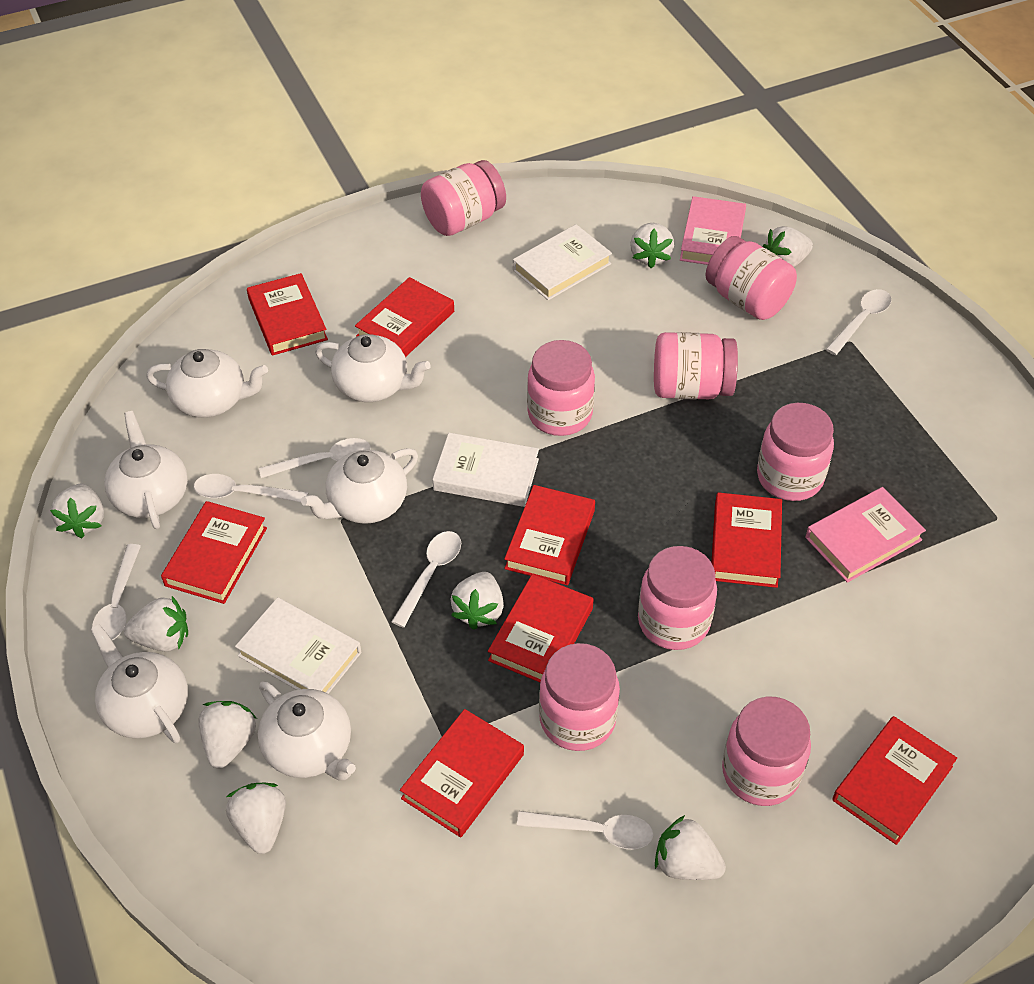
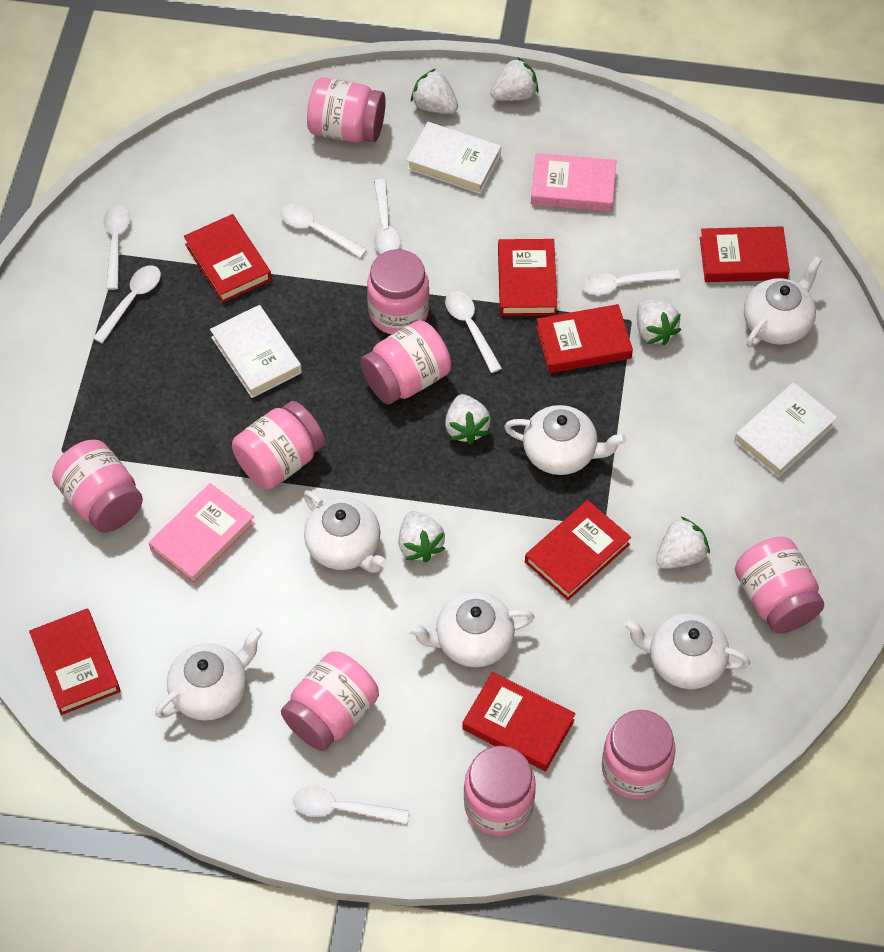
pink jar: [421,160,506,236] [527,340,595,436] [539,643,620,751] [638,546,717,650] [654,332,738,400] [706,236,797,320] [722,696,811,806] [757,403,834,501] = 8 -> [52,440,143,532] [232,401,325,490] [281,651,379,751] [307,77,386,142] [360,320,451,404] [367,249,429,334] [464,746,536,836] [602,710,676,799] [735,537,824,634] = 9
red book: [161,501,267,604] [247,273,328,356] [355,277,454,357] [400,709,524,838] [488,574,594,682] [504,485,595,585] [711,492,782,588] [832,716,957,845] = 8 -> [29,608,121,715] [184,214,272,303] [462,672,576,771] [498,239,557,316] [525,500,631,600] [536,304,633,373] [700,226,790,282] = 7
white spoon: [92,544,141,640] [194,474,309,502] [259,438,371,478] [391,531,461,628] [517,811,653,849] [826,289,892,355] = 6 -> [93,265,161,343] [103,205,130,290] [280,204,367,258] [292,787,409,824] [374,179,400,254] [445,291,502,373] [581,269,680,295] = 7
white strawberry: [50,484,104,538] [124,596,188,652] [198,701,257,769] [226,783,286,854] [451,572,504,630] [630,223,674,268] [655,815,726,880] [763,226,813,267] = 8 -> [399,511,445,562] [411,69,458,114] [445,394,491,445] [490,57,539,101] [637,299,681,345] [656,517,710,569] = 6

